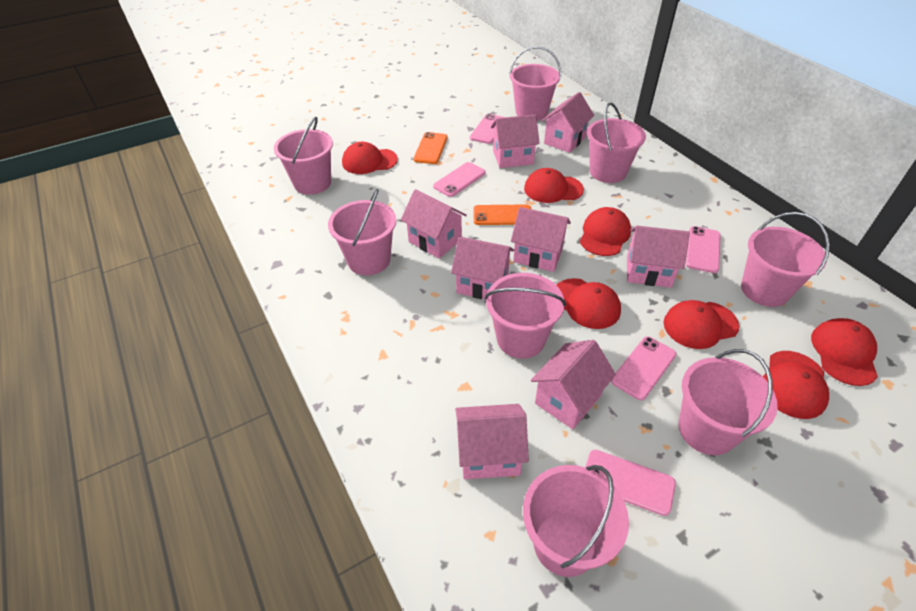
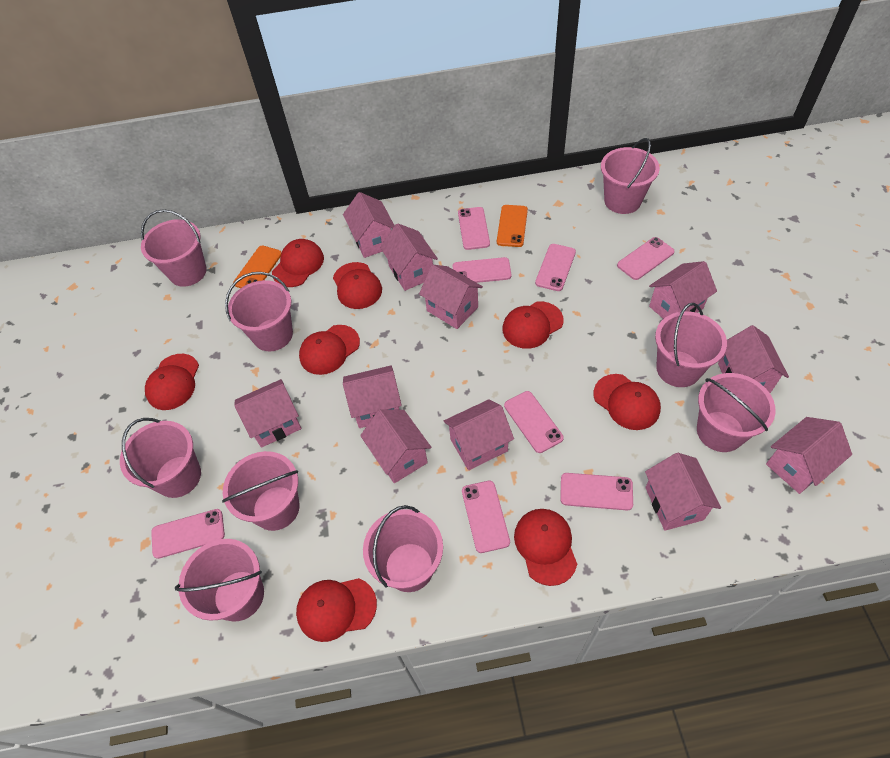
pink bucket: [274,116,333,195] [328,189,396,275] [485,273,566,359] [509,46,561,120] [523,465,629,577] [587,103,646,183] [678,349,778,455] [741,212,830,307] = 8 -> [120,418,201,498] [141,209,207,287] [175,539,264,621] [222,451,300,531] [225,272,293,351] [363,505,443,592] [601,138,660,214] [655,303,727,387] [697,373,776,452] = 9
pink house: [401,189,467,258] [451,237,514,300] [455,404,529,479] [491,114,540,168] [511,207,571,272] [531,340,616,429] [542,92,594,153] [627,226,690,288] = 8 -> [234,379,301,448] [343,192,395,258] [343,365,402,428] [360,409,431,483] [380,223,438,291] [419,265,483,329] [444,399,514,470] [645,453,721,531] [649,261,717,319] [718,325,789,393] [766,417,852,494] = 11
pink phone: [433,162,486,197] [470,114,505,144] [586,450,676,516] [611,336,676,400] [686,226,721,273] = 5 -> [151,509,225,559] [453,257,511,283] [458,207,490,250] [462,481,510,553] [504,391,564,453] [535,244,576,291] [560,473,633,510] [617,237,674,280] = 8
red cap: [342,142,398,174] [524,168,584,203] [556,278,621,329] [580,207,631,256] [664,300,739,349] [763,351,829,419] [811,318,878,386] = 7 -> [145,354,199,410] [272,239,324,287] [296,578,377,642] [299,325,360,375] [333,262,382,309] [503,301,563,349] [514,509,577,586] [593,374,661,430] = 8

